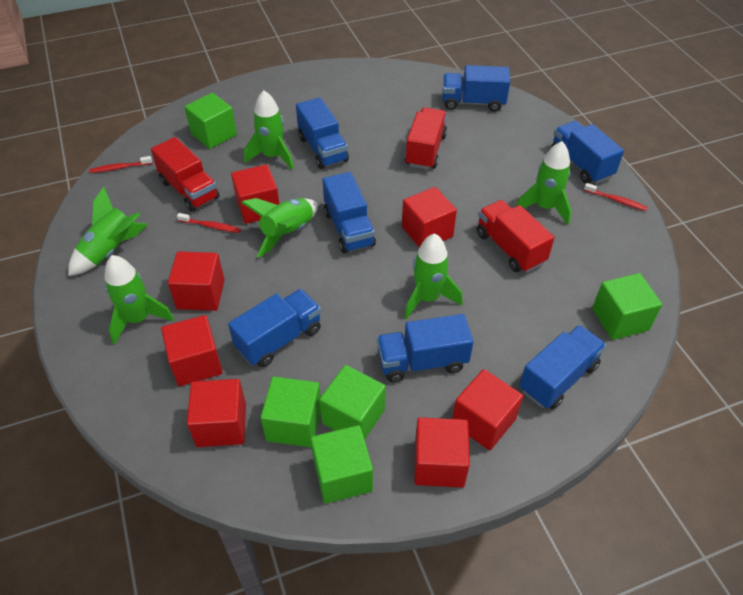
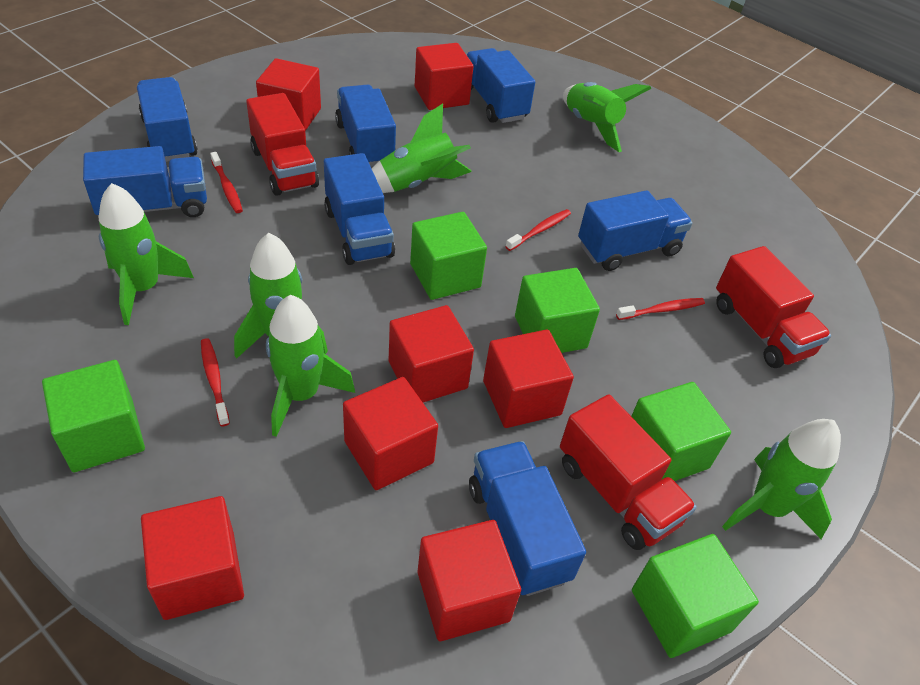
red toothbrush: [89,156,152,173] [177,213,241,233] [584,183,648,211] = 3 -> [201,338,230,426] [210,152,243,213] [505,209,571,251] [616,298,705,320] = 4

